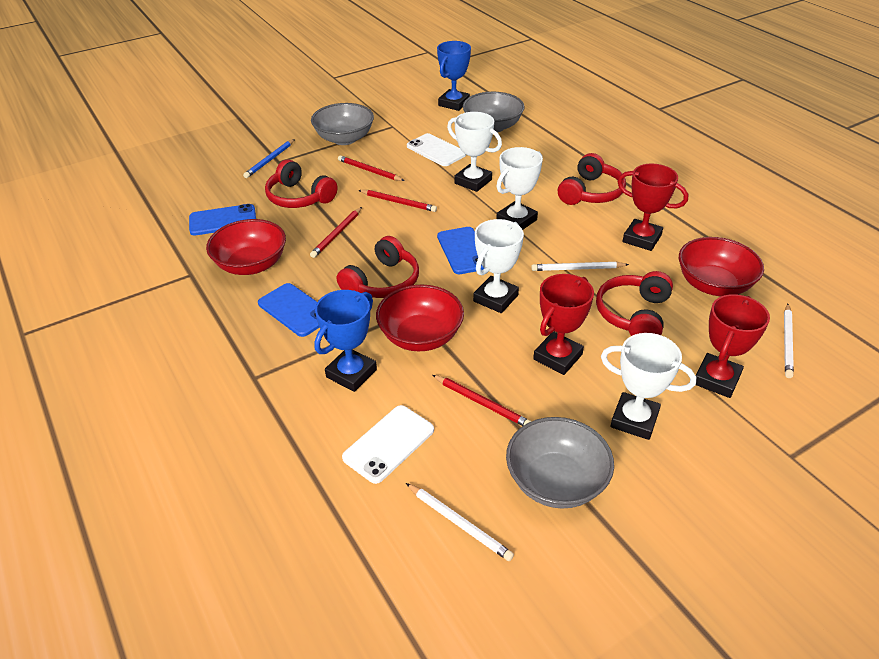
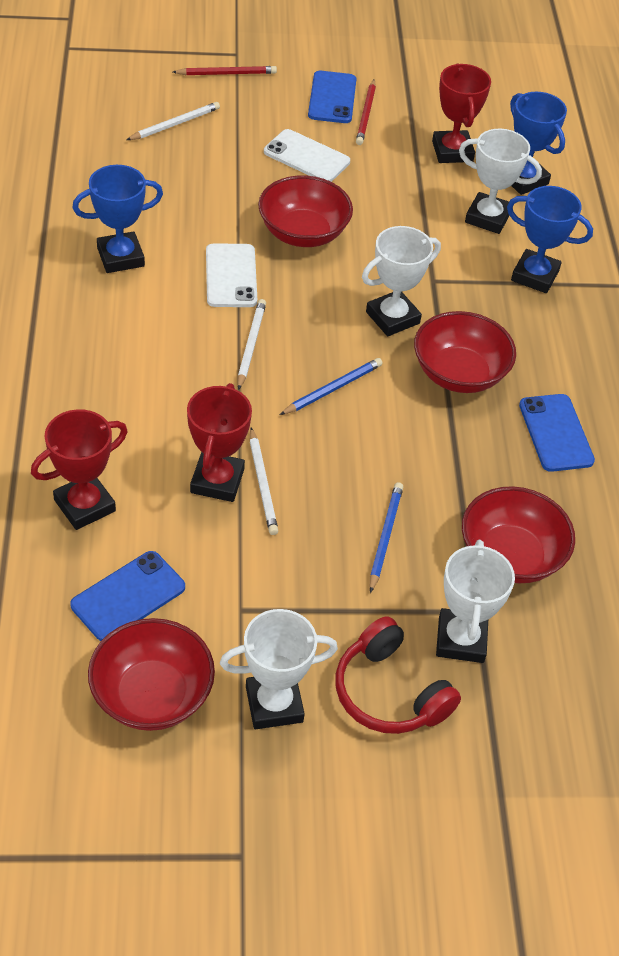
blue pencil: [243,139,295,178] = 1 -> [280,358,383,415] [370,482,403,593] = 2
blue trophy: [314,290,377,392] [437,41,471,111] = 2 -> [72,165,163,273] [507,186,593,293] [510,92,567,195] = 3
grey bowl: [311,103,374,145] [463,92,525,133] [506,417,614,509] = 3 -> none = 0
red bowl: [206,219,286,275] [376,285,464,351] [679,237,764,296] = 3 -> [88,618,215,731] [258,176,353,247] [414,311,516,393] [462,486,575,583] = 4
red headphones: [265,159,337,208] [337,236,419,298] [558,153,626,205] [596,271,673,336] = 4 -> [336,616,461,734] = 1
red pencil: [310,207,362,258] [338,155,405,181] [358,190,437,212] [433,375,532,426] = 4 -> [173,66,277,75] [356,80,376,145] = 2

